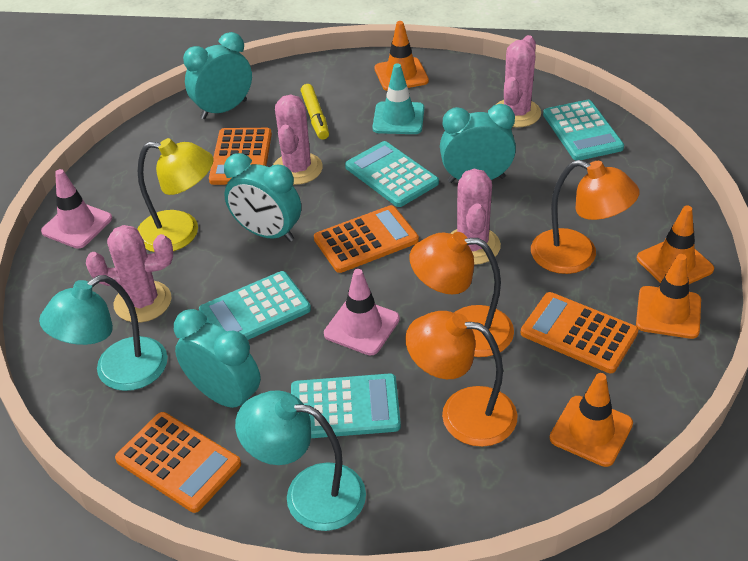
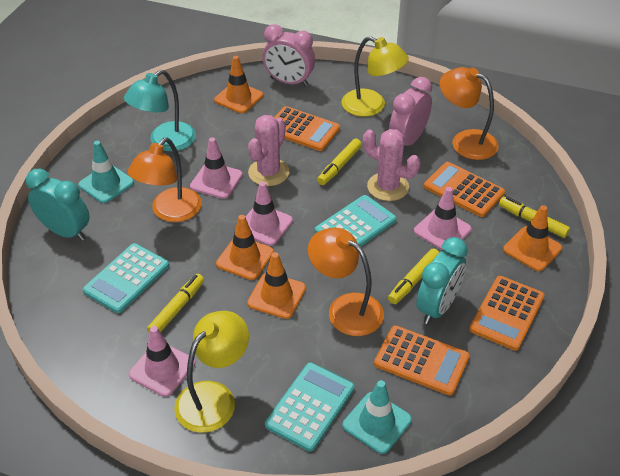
pink cactus: [86,225,173,323] [273,95,323,185] [450,169,501,265] [496,35,541,127] = 4 -> [248,115,289,186] [363,129,420,201] = 2
pink clock: none = 0 -> [262,24,315,87] [389,77,432,146] = 2
pink traffic cone: [41,169,112,249] [324,269,400,355] = 2 -> [129,326,195,397] [190,138,242,199] [245,182,293,246] [414,187,471,250] = 4
turquoise calculator: [199,271,311,340] [291,373,401,438] [345,141,439,207] [543,100,624,161] = 4 -> [83,243,169,313] [265,363,354,452] [315,195,396,246] = 3
turquoise clock: [174,309,261,408] [183,32,252,119] [224,153,301,242] [440,104,516,183] = 4 -> [26,169,89,241] [416,237,468,324] = 2
turquoise lamp: [39,275,168,391] [235,390,366,531] = 2 -> [124,70,196,151] = 1
turquoise traffic cone: [373,63,424,134] = 1 -> [78,141,134,203] [342,380,412,454] = 2
yellow lamp: [137,138,214,252] = 1 -> [174,311,249,433] [341,36,409,117] = 2
yellow marker: [301,84,329,140] = 1 -> [147,274,204,333] [317,139,362,185] [388,249,440,304] [499,197,570,238] = 4

